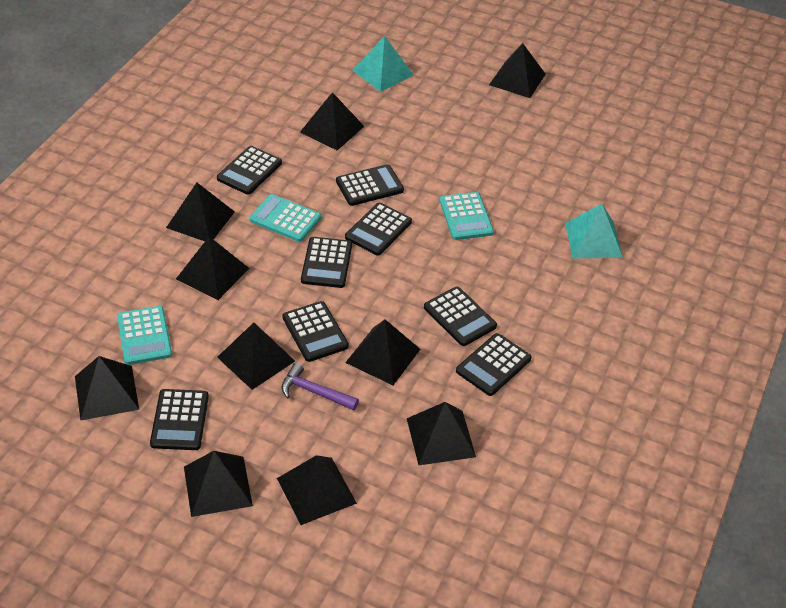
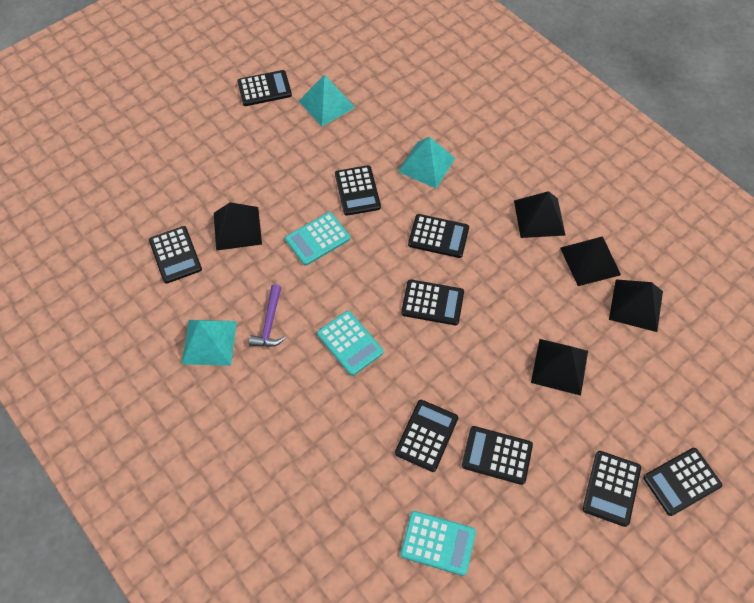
black calculator: [150,389,209,450] [217,146,282,195] [282,301,349,362] [301,237,352,288] [336,164,404,206] [345,203,412,256] [424,287,497,346] [456,333,532,396] = 8 -> [149,226,202,284] [237,70,292,106] [335,165,381,216] [395,400,458,472] [401,279,464,325] [408,214,469,258] [462,426,533,485] [583,451,641,527] [643,448,722,516] = 9
black pyramid: [75,356,139,420] [166,183,235,241] [176,236,249,300] [184,451,253,517] [217,323,295,390] [277,455,357,525] [300,92,364,151] [345,319,420,385] [407,402,476,465] [489,43,546,98] = 10 -> [214,202,262,251] [514,191,566,238] [531,339,588,396] [560,236,621,286] [609,279,663,332] = 5
turquoise pyramid: [352,36,414,92] [565,204,623,258] = 2 -> [182,320,237,366] [299,74,356,126] [398,137,455,189] = 3

